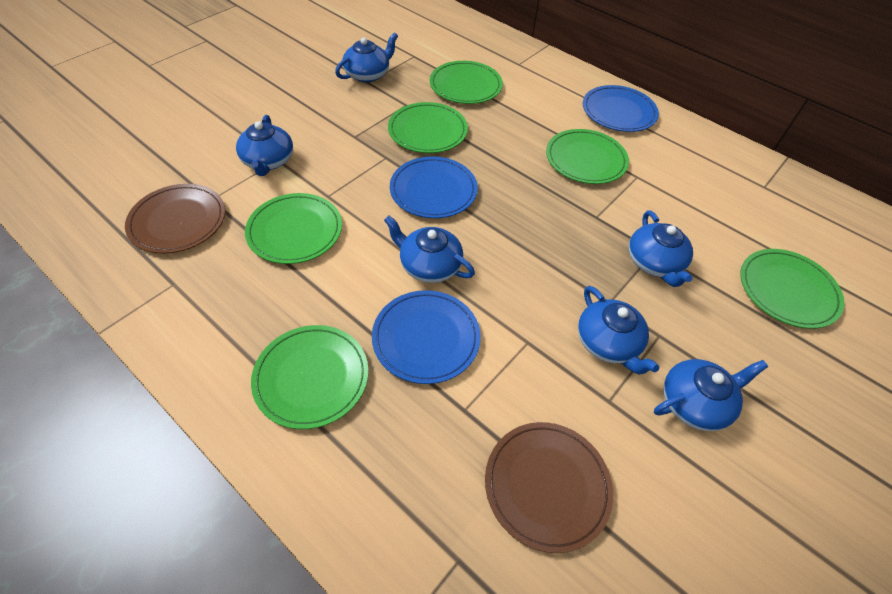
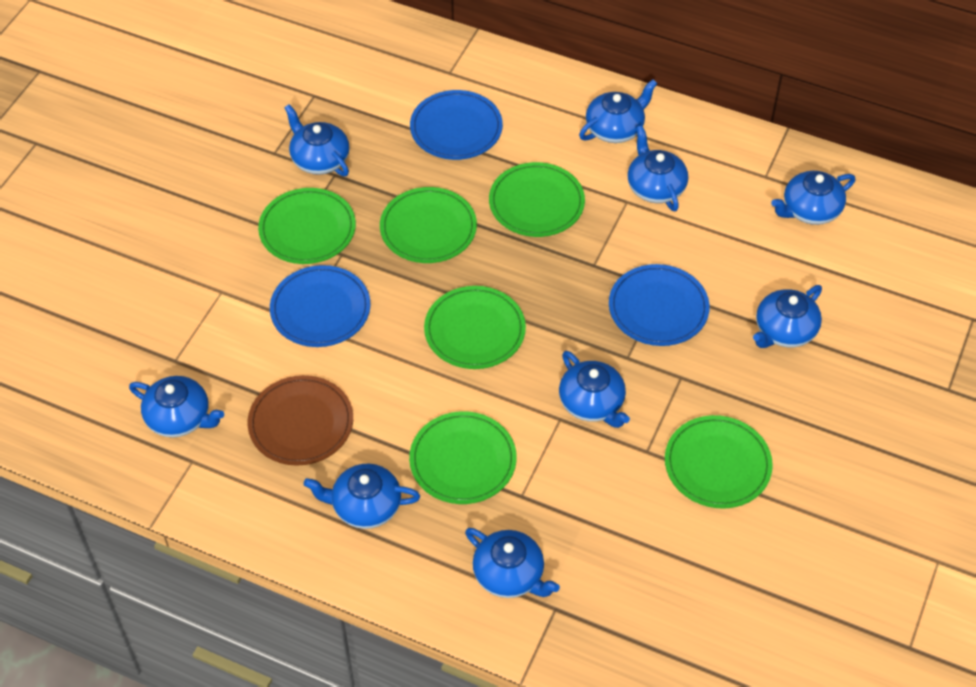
blue teapot: [236,115,293,176] [335,32,398,83] [384,215,475,283] [578,286,659,374] [629,210,693,287] [654,359,768,431] = 6 -> [129,376,224,437] [284,104,350,176] [304,463,420,529] [465,528,560,598] [559,351,630,428] [579,79,657,143] [627,125,688,211] [753,285,822,348] [771,171,855,225] = 9
brown plate: [125,184,225,253] [485,422,613,553] = 2 -> [248,375,353,466] = 1

